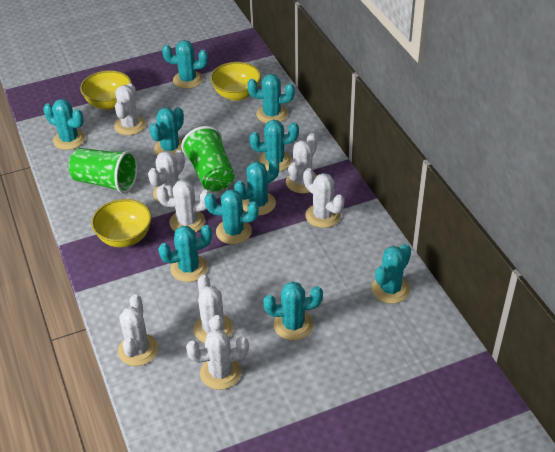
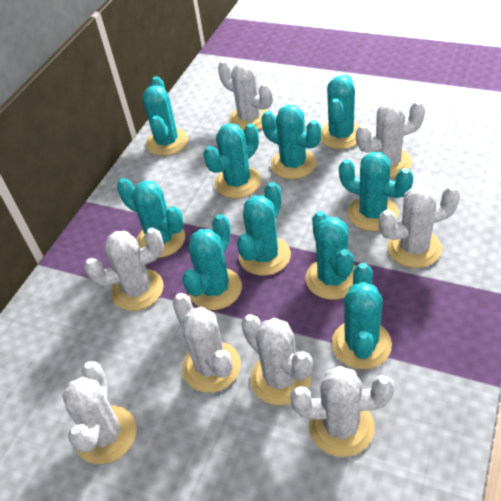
green cup: [69,148,138,194] [181,126,234,191] = 2 -> none = 0
yellow bowl: [80,70,132,110] [91,199,152,247] [210,62,261,101] = 3 -> none = 0

